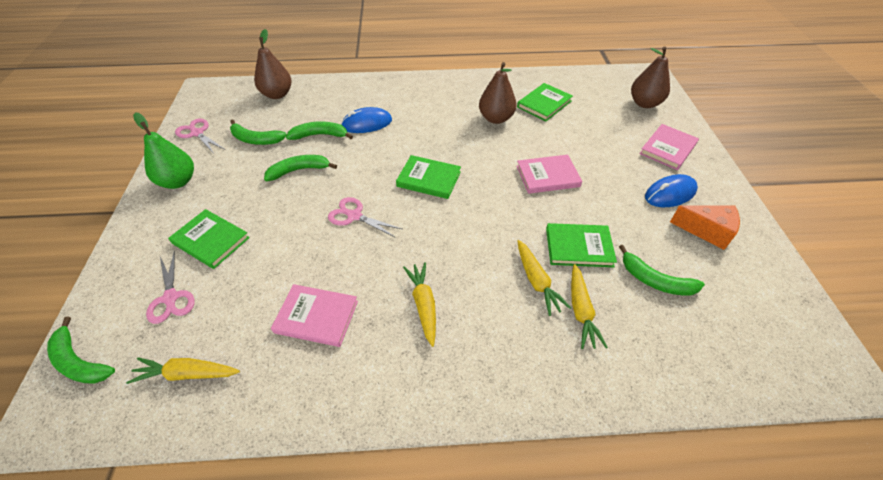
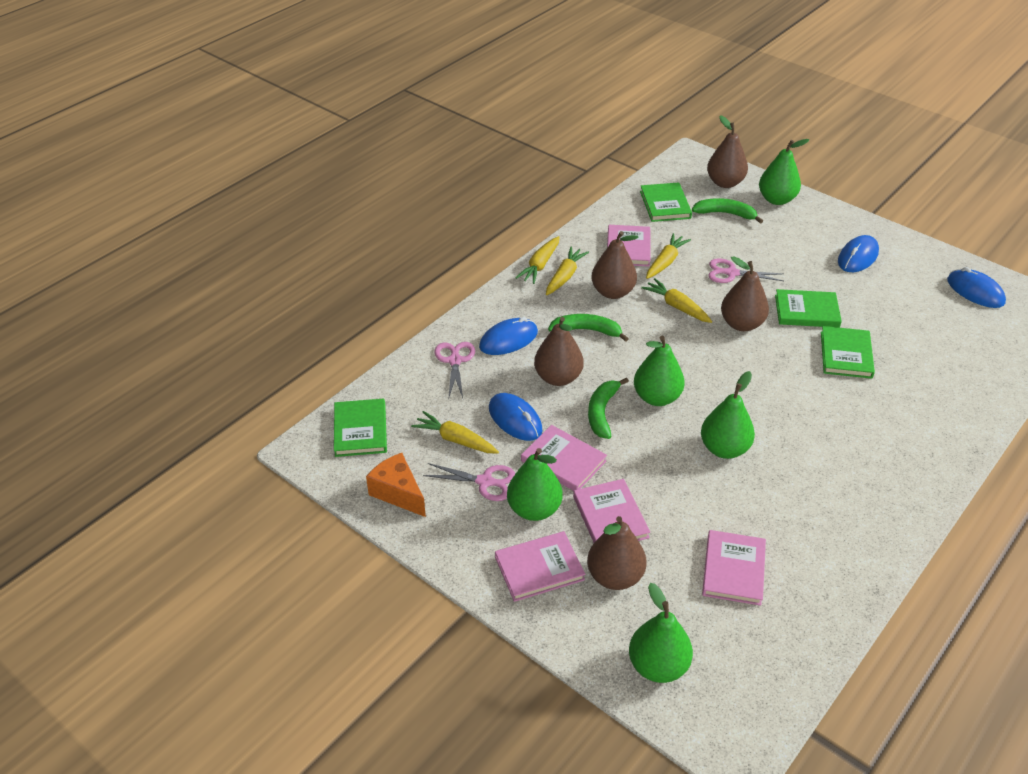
blue mouse: [341,107,392,133] [645,174,698,207] = 2 -> [479,317,538,355] [489,393,542,441] [838,235,879,272] [947,267,1006,308] = 4
brown pear: [254,29,292,99] [479,62,517,124] [631,47,670,108] = 3 -> [534,317,584,386] [587,516,647,590] [591,231,639,299] [707,115,748,188] [721,256,769,331] = 5
green banana: [47,317,115,384] [230,119,287,145] [264,155,337,181] [286,121,353,140] [619,245,705,296] = 5 -> [548,314,629,342] [588,378,629,439] [692,198,763,224] = 3
green pear: [133,112,194,189] = 1 -> [507,448,563,521] [629,583,693,683] [634,336,685,406] [701,371,755,459] [759,139,809,205] = 5
pink book: [271,284,358,347] [517,155,582,194] [640,124,699,170] = 3 -> [495,531,585,602] [521,425,607,491] [573,479,650,543] [607,225,650,267] [702,530,766,606] = 5
yellow carrot: [126,357,240,384] [403,262,436,347] [517,240,571,316] [571,264,608,349] = 4 -> [411,411,499,453] [516,236,560,284] [546,246,589,295] [641,278,712,323] [646,233,691,279] = 5

